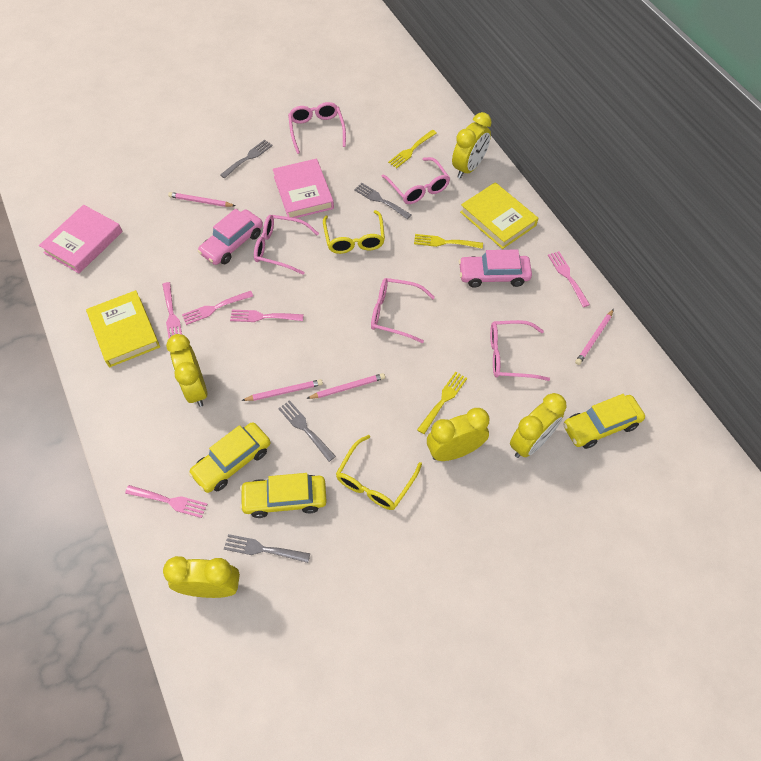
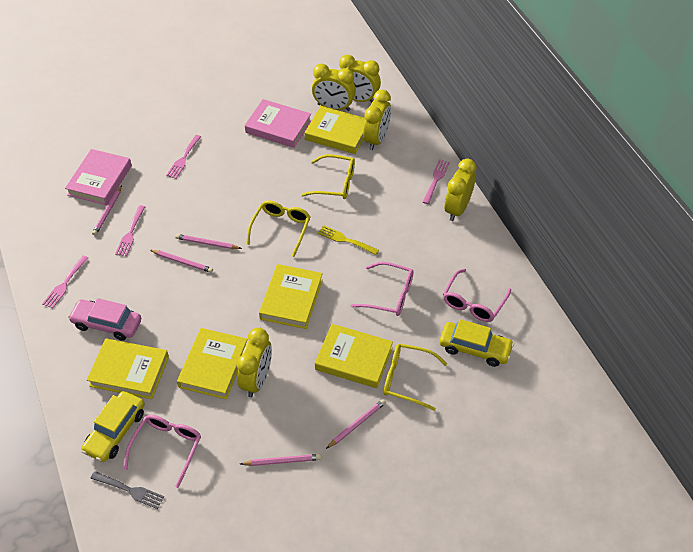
grey fork: [220,140,273,179] [224,534,310,563] [278,400,336,462] [354,183,411,219] = 4 -> [90,471,164,509] = 1
pink car: [198,209,263,265] [459,249,532,288] = 2 -> [68,298,141,341] = 1
pink fork: [125,485,207,518] [162,282,182,338] [182,291,253,325] [230,310,304,322] [548,251,590,307] = 5 -> [42,256,89,309] [115,205,145,256] [166,135,201,179] [423,159,450,204] = 4
pink glasses: [254,215,319,275] [288,102,346,154] [371,278,435,343] [381,157,450,204] [490,320,550,381] = 5 -> [124,415,201,488] [351,262,414,316] [443,269,511,322] = 3
pink pencil: [168,192,235,207] [241,379,323,401] [306,373,385,399] [575,309,614,365] = 4 -> [92,185,122,236] [150,250,213,273] [175,234,242,249] [240,454,321,466] [326,399,386,449] = 5
yellow book: [86,290,160,367] [460,182,538,249] = 2 -> [87,338,169,399] [177,328,248,400] [259,264,323,329] [305,106,365,154] [315,324,393,388] = 5
yellow car: [189,422,271,493] [240,473,327,518] [563,394,645,449] = 3 -> [81,391,145,462] [440,319,514,367] = 2
yellow fork: [388,130,437,168] [414,234,483,249] [417,372,467,434] = 3 -> [318,225,379,255] = 1
yellow glasses: [323,210,385,254] [336,435,422,510] = 2 -> [246,200,311,257] [301,154,355,199] [384,343,447,411] = 3

